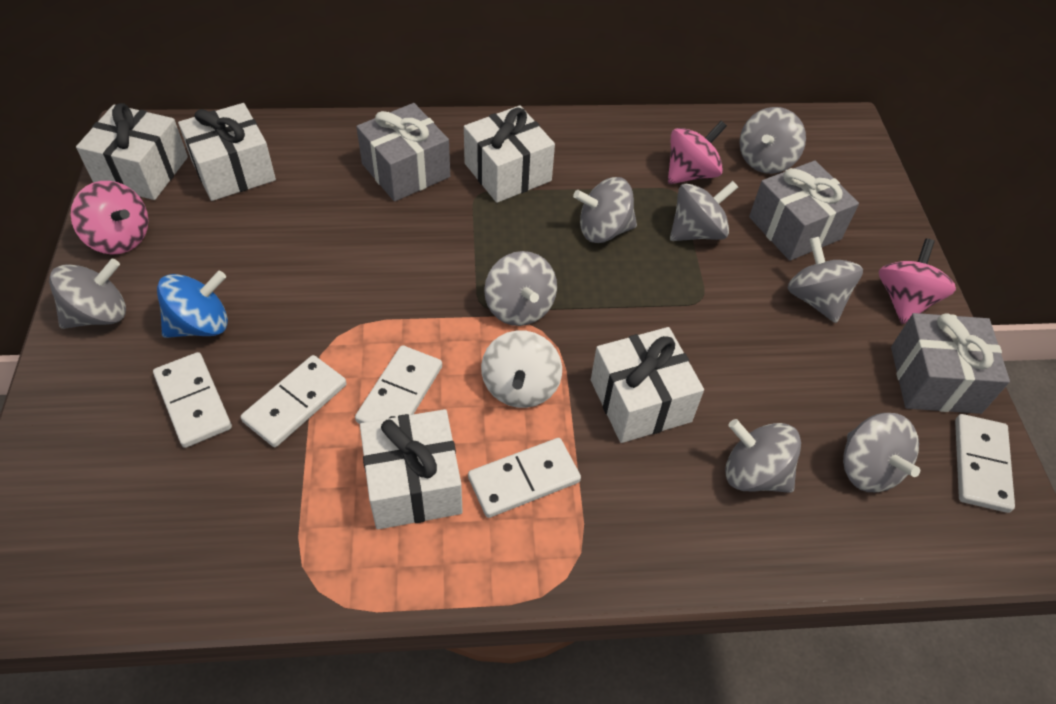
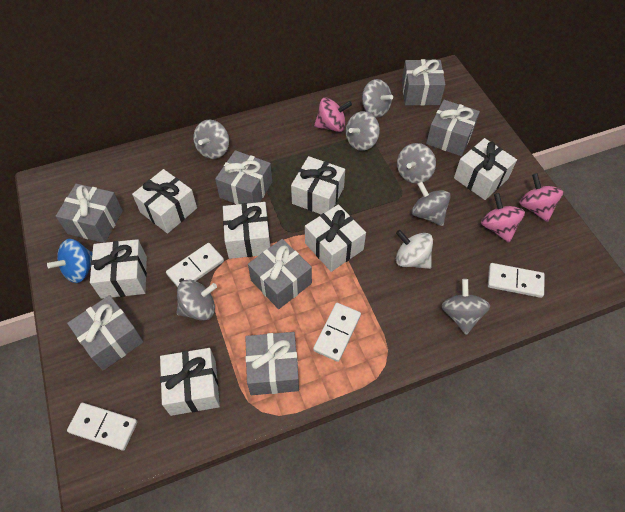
grey gift: [356,103,450,202] [749,160,859,261] [891,313,1010,414] = 3 -> [56,184,123,243] [67,295,144,371] [215,150,272,205] [245,332,299,395] [248,239,312,309] [402,59,446,106] [426,100,480,156] = 7
grey spinning top: [49,259,126,329] [484,251,557,326] [573,177,637,243] [670,181,738,241] [725,419,801,493] [739,107,806,174] [787,237,863,323] [843,413,920,492] = 8 -> [177,279,217,321] [193,120,229,159] [346,111,380,151] [362,79,393,118] [397,143,436,184] [412,181,451,226] [442,279,490,335] = 7
white domino: [153,352,232,448] [241,355,347,447] [355,345,442,424] [468,438,581,518] [955,414,1015,513] = 5 -> [67,403,138,450] [166,243,224,287] [313,303,361,362] [488,263,545,298] = 4
white gift: [76,103,188,200] [178,103,276,201] [360,409,463,529] [464,105,555,203] [591,327,704,443] = 5 -> [90,239,147,299] [132,169,197,234] [160,348,220,416] [223,202,270,259] [291,156,345,214] [305,204,366,272] [454,138,517,200] = 7

